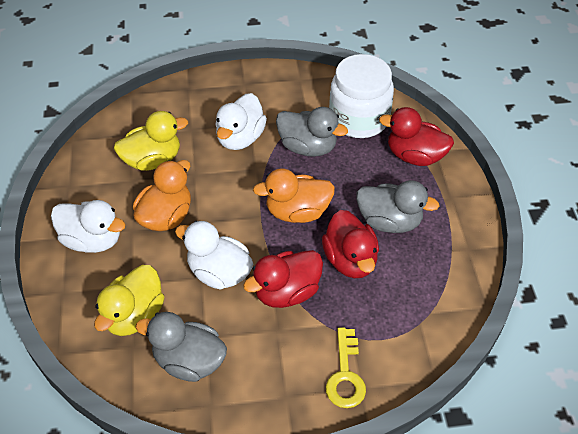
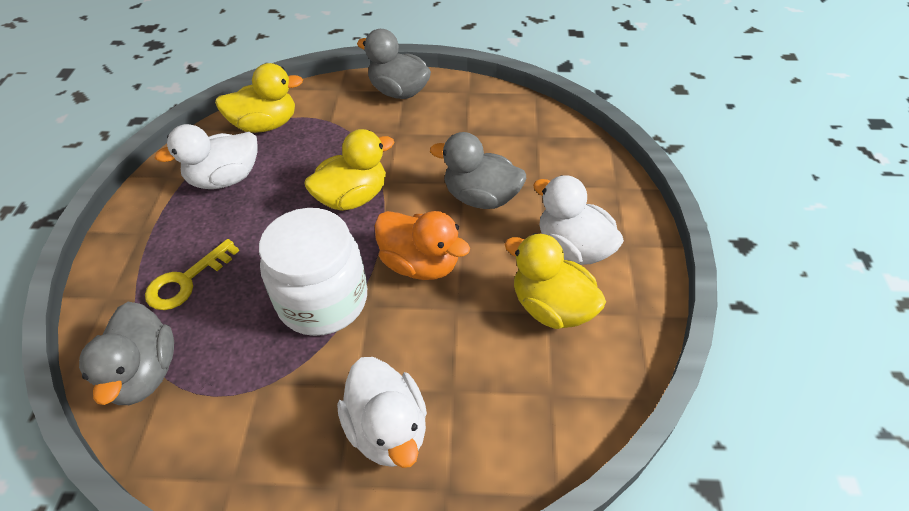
orange duck: [133,160,191,231] [253,169,335,223] = 2 -> [374,211,470,280] = 1
red duck: [243,250,323,308] [322,210,379,278] [379,107,454,166] = 3 -> none = 0
yellow duck: [94,265,164,336] [114,111,188,171] = 2 -> [215,63,303,133] [304,129,394,211] [504,233,606,329] = 3

